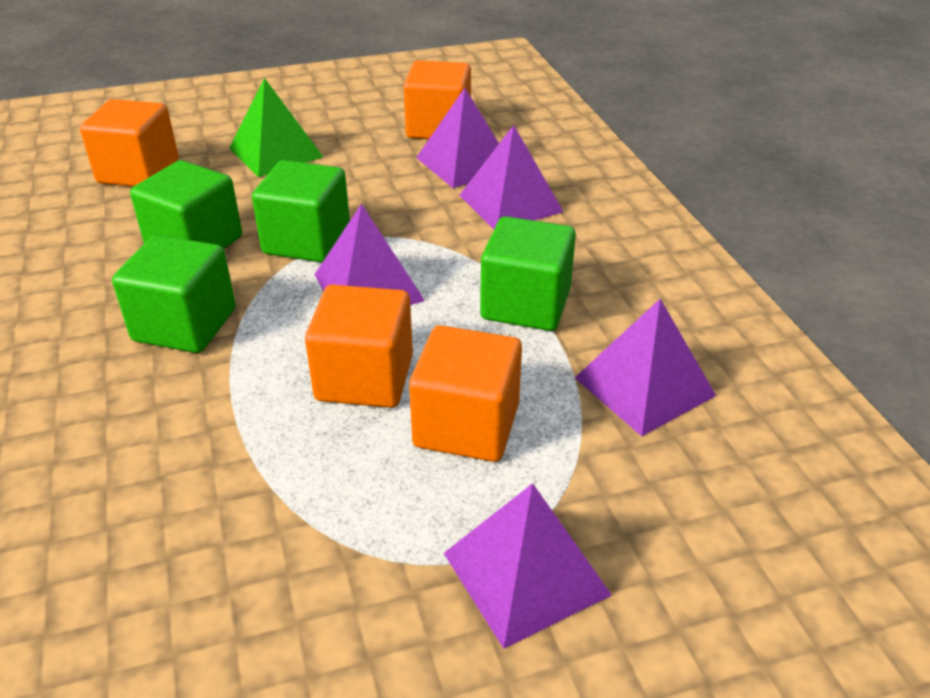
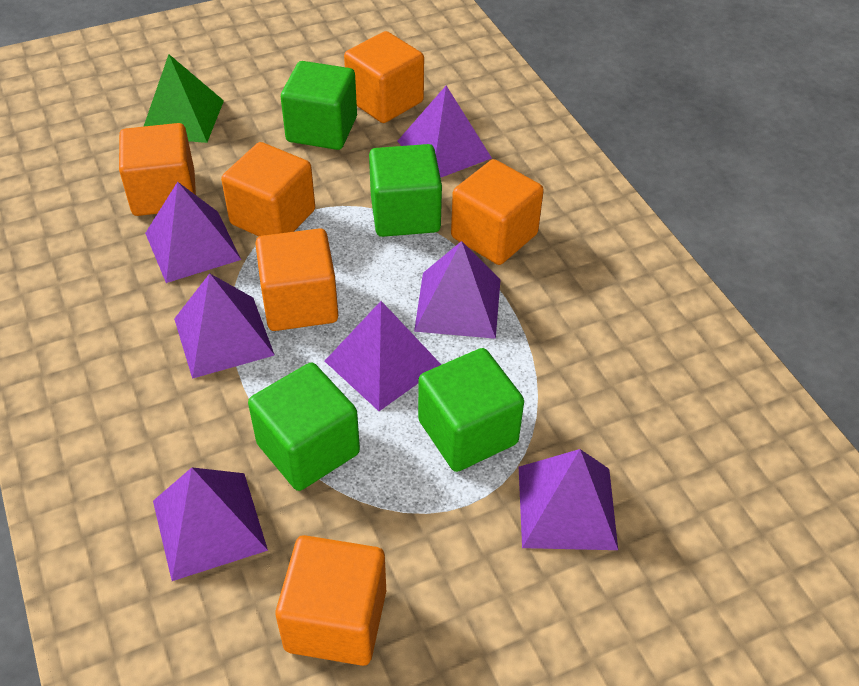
orange cube: [80,99,179,187] [305,285,413,408] [404,60,471,139] [409,325,522,462] = 4 -> [119,123,196,216] [221,142,315,236] [255,228,338,331] [276,535,386,666] [344,31,424,123] [451,159,544,265] = 6
purple pyramid: [314,204,425,305] [416,88,499,188] [444,483,612,649] [459,125,564,229] [575,299,716,436] = 5 -> [145,182,241,283] [153,467,268,581] [174,273,275,379] [325,301,441,411] [397,86,492,178] [414,241,501,339] [519,449,618,550] = 7

